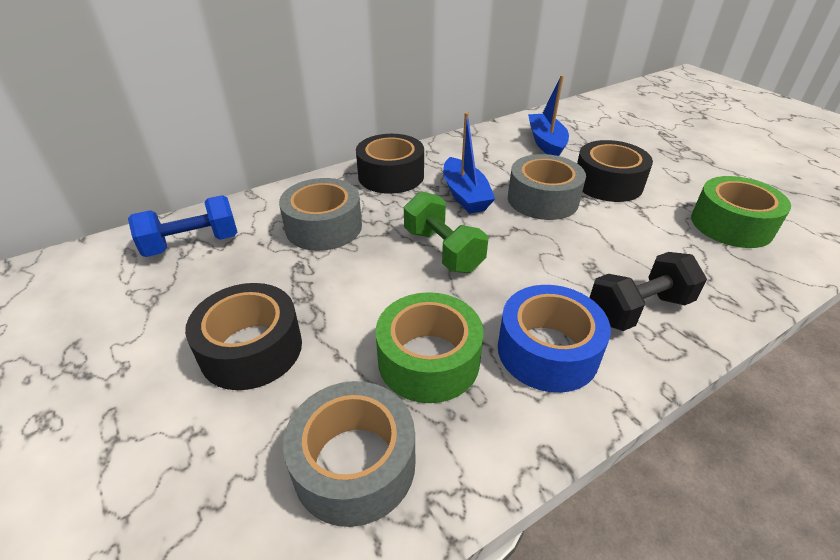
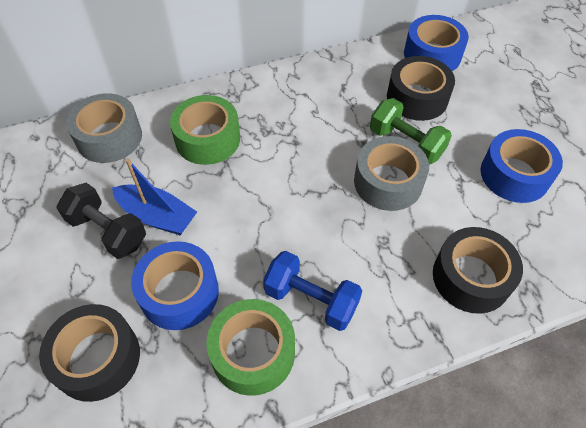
blue boat: [443,112,495,214] [528,75,569,156] = 2 -> [112,159,197,235] = 1
blue tape: [498,285,611,393] = 1 -> [131,241,219,330] [404,15,469,71] [480,129,563,203] = 3
grey tape: [279,178,362,251] [283,381,415,527] [508,154,586,220] = 3 -> [66,93,142,163] [354,136,429,211] = 2

